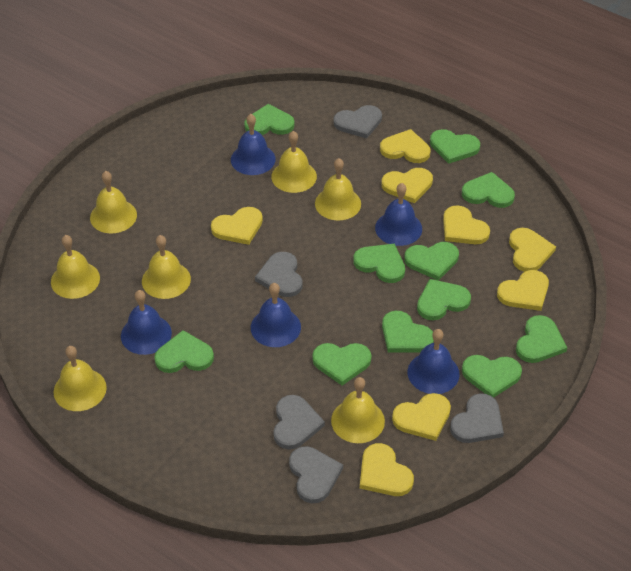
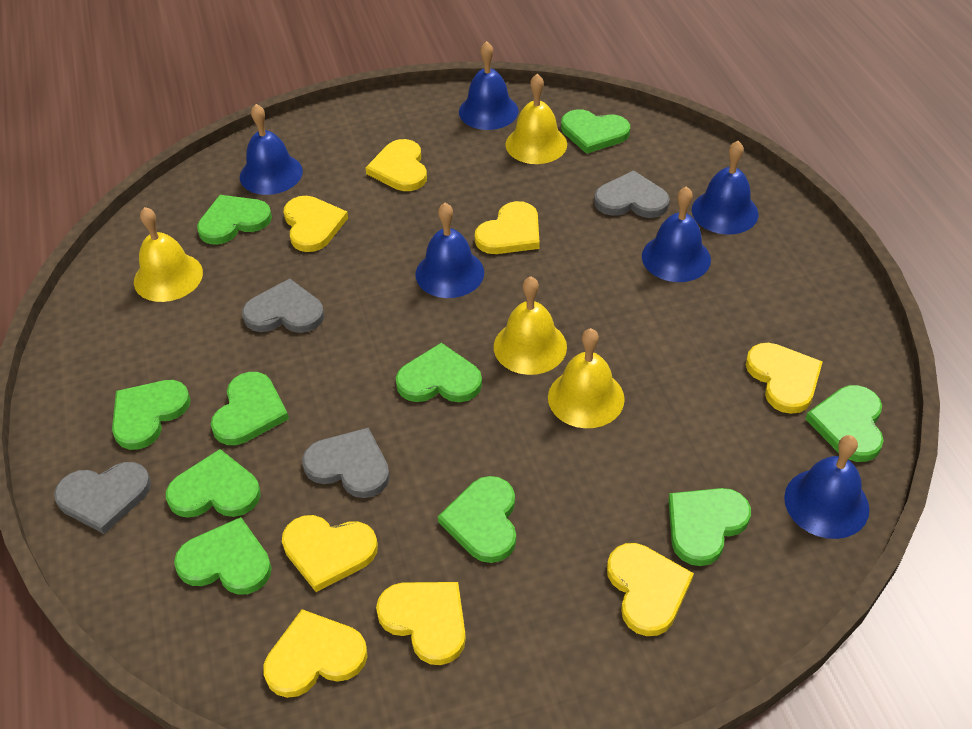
blue bell: [121,290,172,355] [231,114,276,175] [251,283,301,347] [375,183,422,246] [407,329,460,394] = 5 -> [240,104,303,195] [416,203,484,298] [459,41,519,130] [642,186,711,282] [692,141,759,235] [784,435,869,539] = 6
green heart: [154,330,214,373] [244,104,295,135] [312,343,372,386] [353,244,405,283] [382,310,434,353] [404,242,459,281] [417,279,471,320] [430,129,480,164] [462,172,515,208] [462,355,522,398] [516,315,567,363] = 11 -> [112,380,191,450] [166,449,261,518] [174,517,272,595] [197,195,272,245] [211,372,289,445] [396,343,482,402] [438,476,516,563] [561,109,630,154] [668,488,751,566] [806,385,884,462] = 10
grey heart: [255,252,302,297] [273,395,325,450] [289,446,343,503] [333,105,382,138] [450,393,504,443] = 5 -> [54,462,151,534] [242,279,324,333] [302,428,390,498] [594,170,670,218] = 4
yellow bell: [51,235,100,299] [54,346,107,411] [90,171,137,234] [142,235,191,299] [271,131,317,193] [315,158,361,221] [331,377,385,443] = 7 -> [134,207,203,302] [494,276,567,375] [506,74,567,164] [548,328,625,428] = 4

